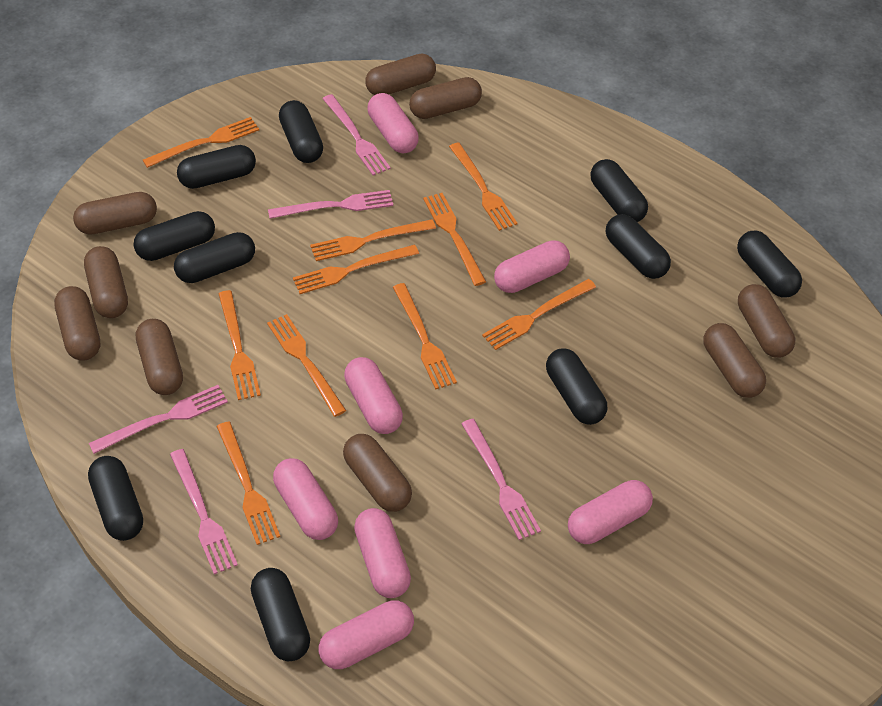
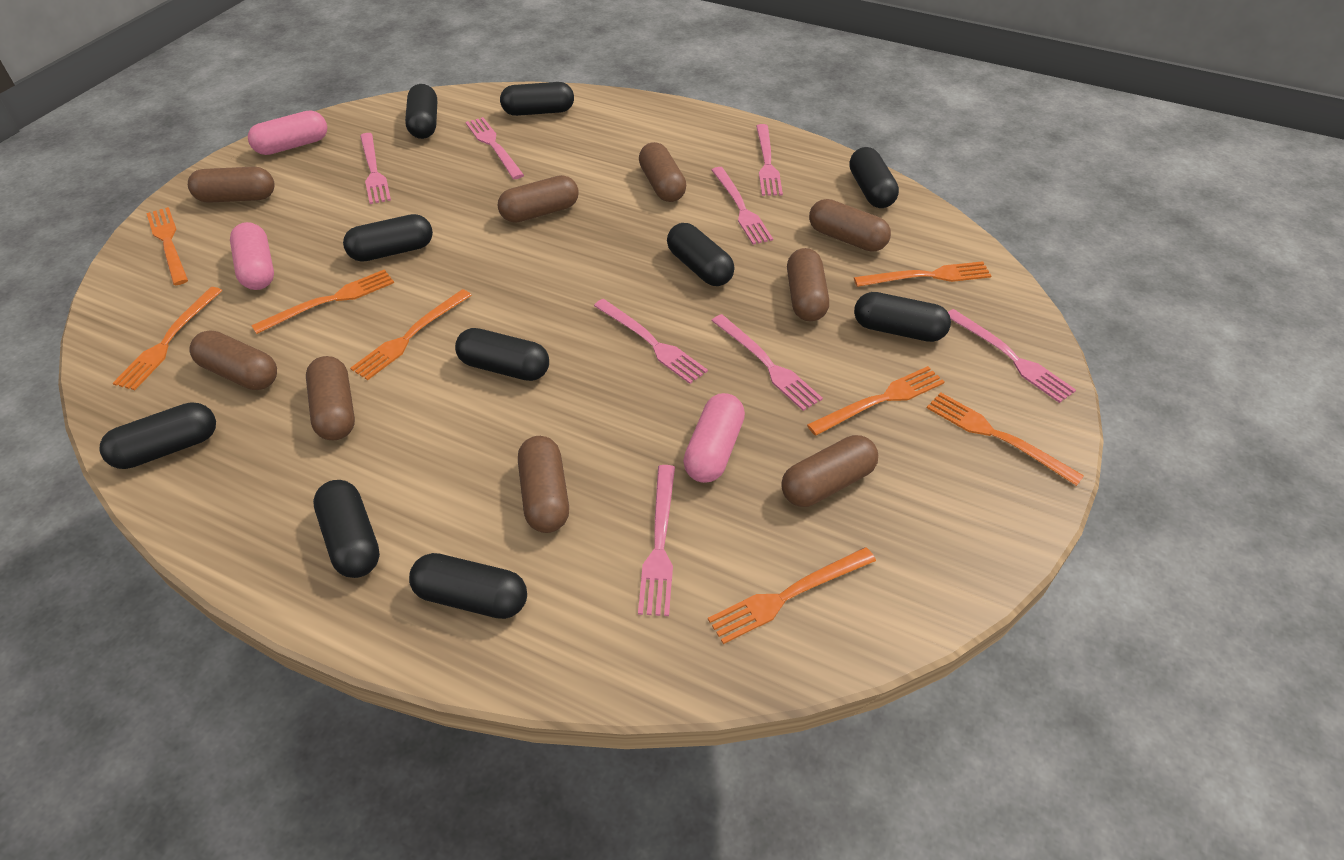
orange fork: [143,117,259,168] [216,421,280,545] [218,290,261,400] [267,314,347,417] [293,245,419,294] [310,219,436,261] [393,283,457,389] [423,193,486,286] [449,142,518,231] [482,279,596,350] = 10 -> [113,287,222,390] [146,207,188,285] [251,269,394,334] [350,289,472,380] [708,547,876,644] [807,366,944,436] [854,261,991,287] [927,392,1084,486] = 8
pink capsule: [273,458,338,540] [319,600,414,669] [344,357,403,434] [354,508,411,598] [367,93,419,153] [494,240,570,293] [568,480,653,544] = 7 -> [230,222,274,290] [248,110,327,155] [683,393,745,483] = 3
pink fork: [89,385,228,454] [170,449,238,574] [268,190,393,219] [322,94,391,176] [461,419,541,540] = 5 -> [360,133,391,204] [465,117,524,179] [594,299,708,384] [638,465,675,616] [711,314,823,411] [712,167,773,245] [756,124,783,196] [948,309,1076,403] = 8

